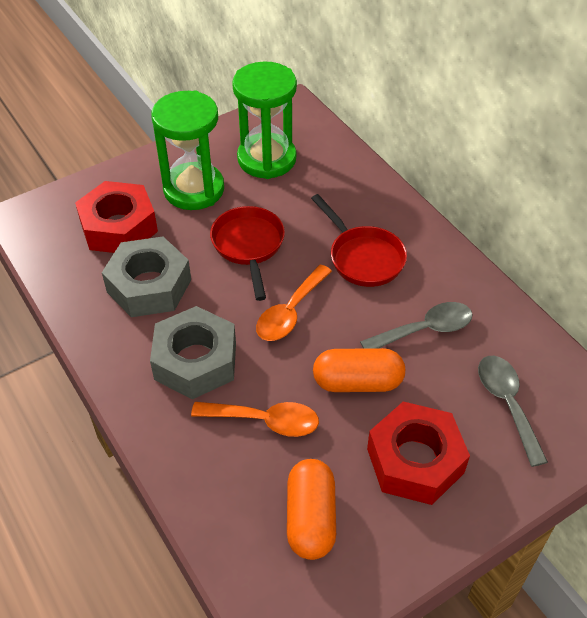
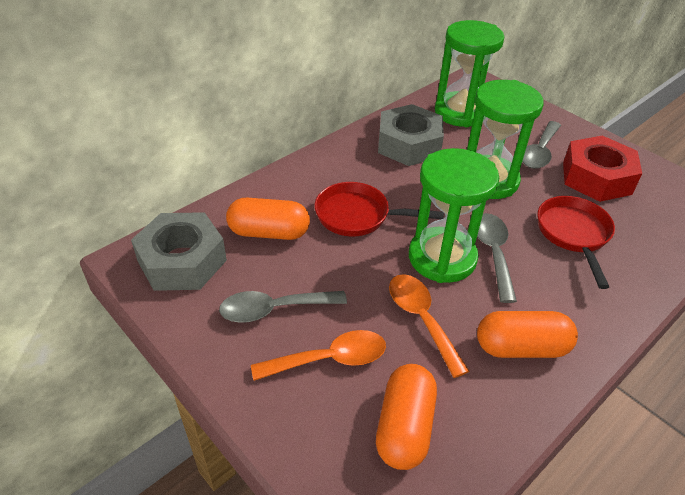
green hourglass: [151,91,224,210] [232,62,297,179] = 2 -> [409,148,499,283] [435,20,504,127] [467,80,543,199] = 3
grey spoon: [360,302,473,349] [478,356,548,467] = 2 -> [219,291,347,323] [477,213,517,303] [522,121,561,169] = 3
orange capsule: [287,459,336,560] [313,348,405,392] = 2 -> [226,198,310,240] [376,364,437,470] [477,311,578,358] = 3
red nut: [75,181,158,253] [367,401,470,505] = 2 -> [563,136,642,202] = 1

